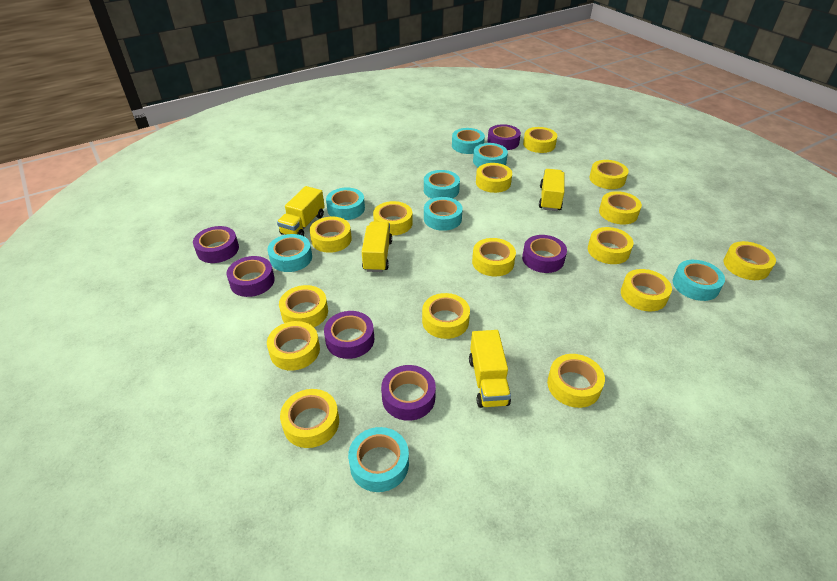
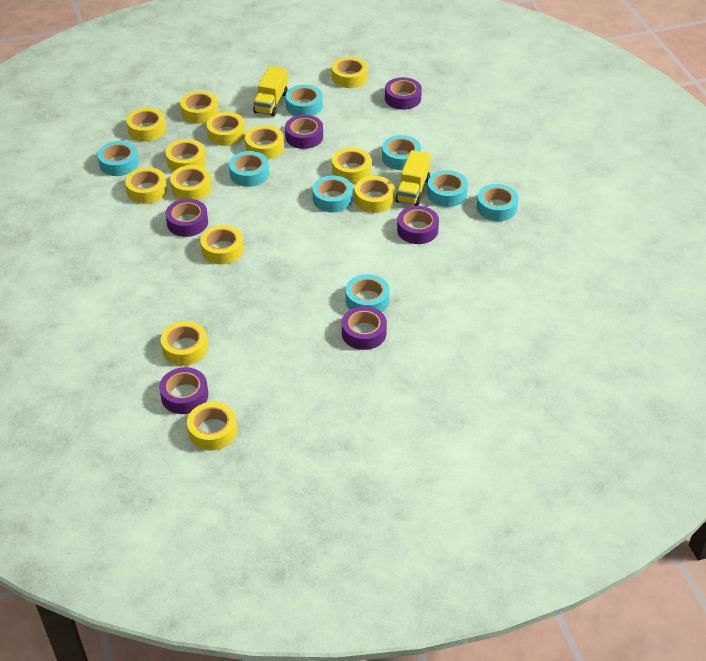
yellow tape: [267,321,320,371] [279,285,328,327] [280,389,339,448] [310,217,352,253] [373,201,413,235] [422,293,470,339] [472,238,516,276] [476,163,512,193] [523,127,557,153] [547,354,605,408] [588,227,634,264] [589,160,629,189] [599,191,642,225] [621,269,672,311] [724,241,776,280] = 15 -> [125,167,167,204] [126,108,166,141] [161,321,208,366] [166,139,206,172] [170,165,212,200] [180,91,219,124] [187,402,237,451] [200,225,244,264] [206,112,245,146] [245,125,284,159] [332,57,368,88] [332,148,371,183] [355,176,395,213] = 13
yellow truck: [277,186,325,236] [362,222,392,272] [469,330,511,408] [539,169,564,211] = 4 -> [253,66,288,116] [395,150,431,206] = 2

